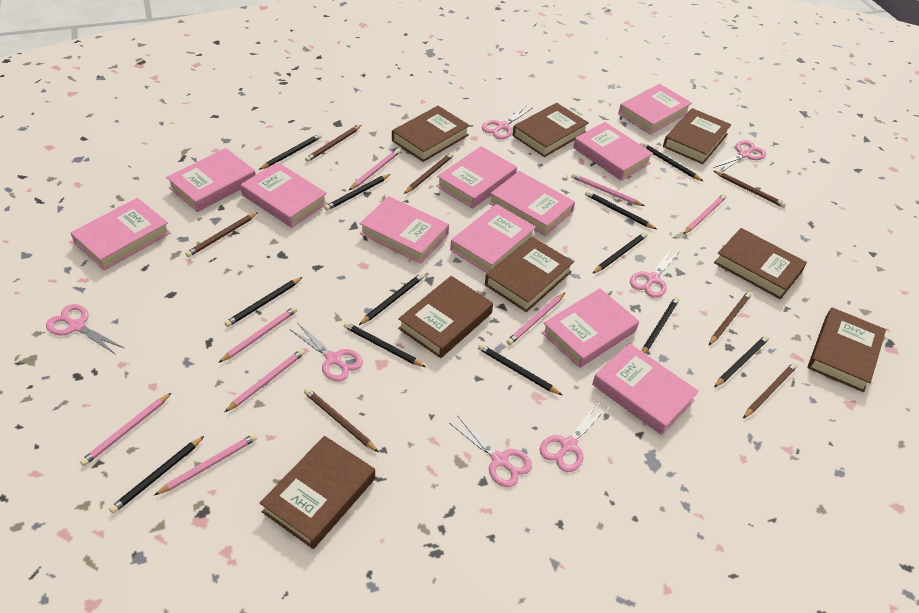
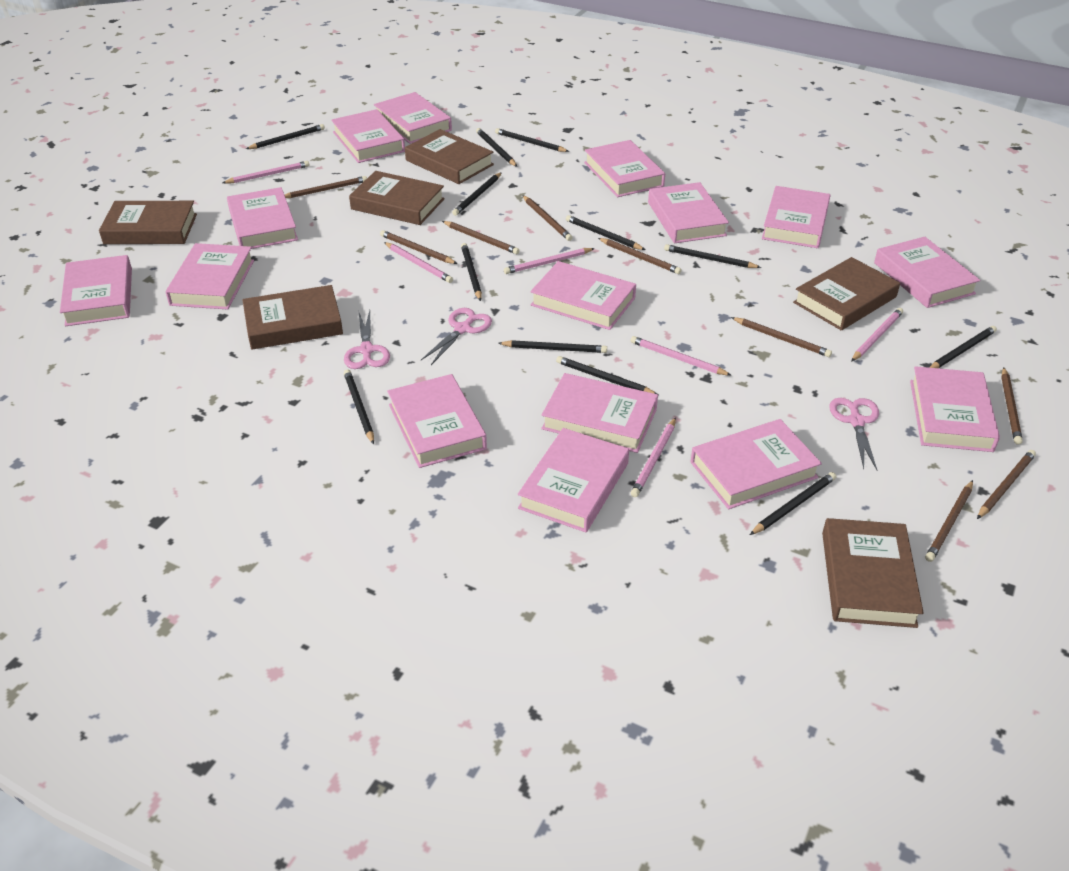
brown book: [260,436,375,549] [392,106,470,162] [398,276,493,358] [485,237,574,312] [512,103,589,157] [663,108,731,164] [714,228,807,299] [808,307,886,392] = 8 -> [99,201,197,244] [242,285,343,350] [349,171,445,225] [405,129,494,184] [793,257,900,331] [822,518,924,628] = 6
brown pencil: [185,212,258,257] [304,388,379,452] [305,125,361,162] [404,152,454,194] [709,291,752,345] [714,171,786,208] [743,363,797,418] = 7 -> [285,176,367,198] [380,230,457,264] [442,221,520,254] [523,195,573,241] [598,238,682,274] [731,317,832,357] [925,480,973,562] [977,450,1036,519] [1001,367,1023,445] = 9
pink book: [70,198,170,270] [166,148,256,212] [240,162,327,228] [359,196,449,264] [437,146,517,209] [450,204,536,273] [489,171,575,236] [541,288,639,368] [573,122,653,181] [592,343,699,435] [618,84,692,135] = 11 -> [60,255,132,326] [166,243,254,310] [227,187,298,249] [331,109,405,163] [374,92,452,144] [387,374,487,468] [518,428,629,532] [530,261,636,330] [541,373,658,453] [584,140,665,197] [648,182,729,243] [691,419,822,509] [762,186,830,248] [874,237,980,308] [910,366,1000,452] = 15
pink pencil: [80,393,171,466] [155,434,257,495] [218,306,297,363] [225,349,305,412] [349,149,400,190] [506,293,565,345] [571,173,645,206] [683,194,727,234] = 8 -> [222,161,309,183] [384,242,453,283] [504,248,595,274] [630,336,732,376] [631,417,676,497] [851,308,903,362] = 6
pink scissors: [46,304,124,354] [289,323,363,381] [449,416,532,487] [482,106,533,139] [540,403,607,472] [630,247,680,298] [713,140,766,172] = 7 -> [344,310,390,369] [421,308,492,365] [829,398,879,470] = 3

